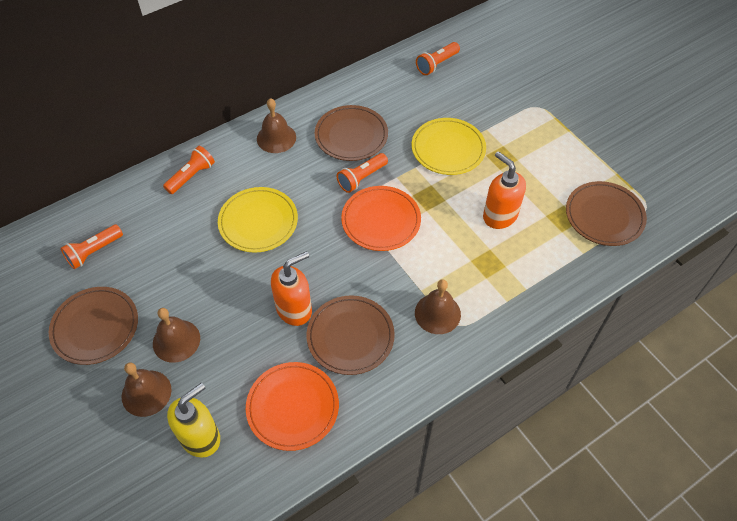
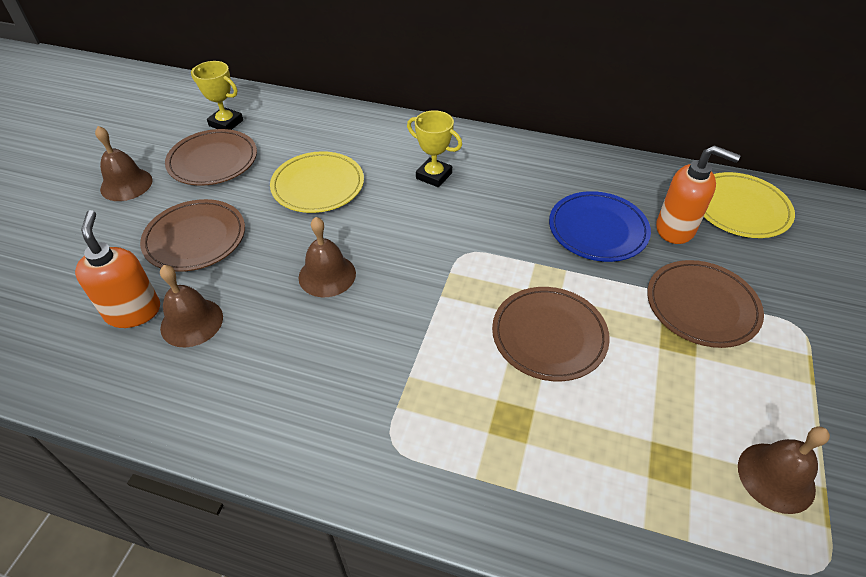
blue plate: none = 0 -> [549,191,651,262] = 1
orange flashlight: [61,225,123,269] [163,146,215,194] [337,153,388,193] [416,42,460,75] = 4 -> none = 0
orange plate: [246,362,339,451] [341,186,421,251] = 2 -> none = 0
yellow soap dispenser: [167,383,220,458] = 1 -> none = 0
yellow trophy: none = 0 -> [191,61,243,130] [407,110,462,187] = 2

